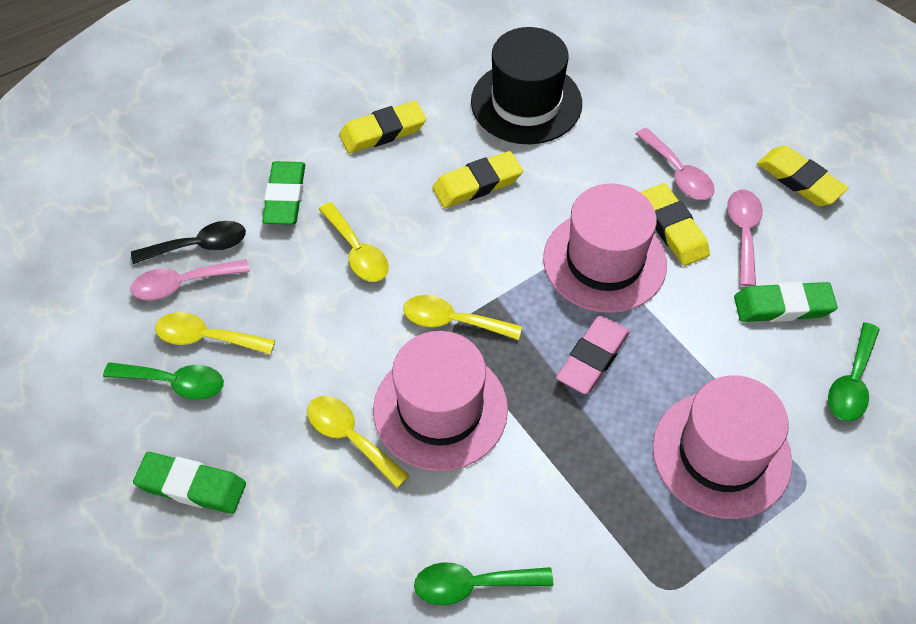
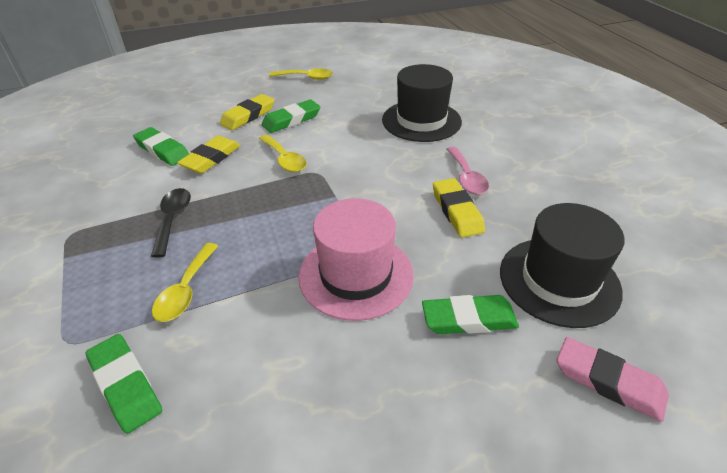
black hat: [471,27,582,144] = 1 -> [382,64,462,142] [500,203,624,328] = 2
green eraser: [133,452,246,514] [262,161,305,225] [734,281,838,322] = 3 -> [86,334,162,434] [133,127,189,166] [262,99,320,133] [422,295,519,334] = 4
green spoon: [103,362,224,400] [414,562,553,605] [828,322,880,421] = 3 -> none = 0
pink hat: [373,331,508,471] [543,183,667,313] [653,375,792,519] = 3 -> [298,198,414,321] = 1
pink spoon: [130,259,250,300] [636,128,715,200] [727,190,763,286] = 3 -> [447,147,489,194] = 1
yellow eraser: [339,101,426,154] [432,151,523,208] [640,183,710,266] [757,146,848,206] = 4 -> [177,136,240,173] [220,94,274,130] [433,178,485,238] = 3
yellow spoon: [155,312,275,355] [307,396,410,488] [319,202,389,282] [403,295,522,340] = 4 -> [152,243,218,322] [259,135,307,172] [270,68,333,80] = 3

